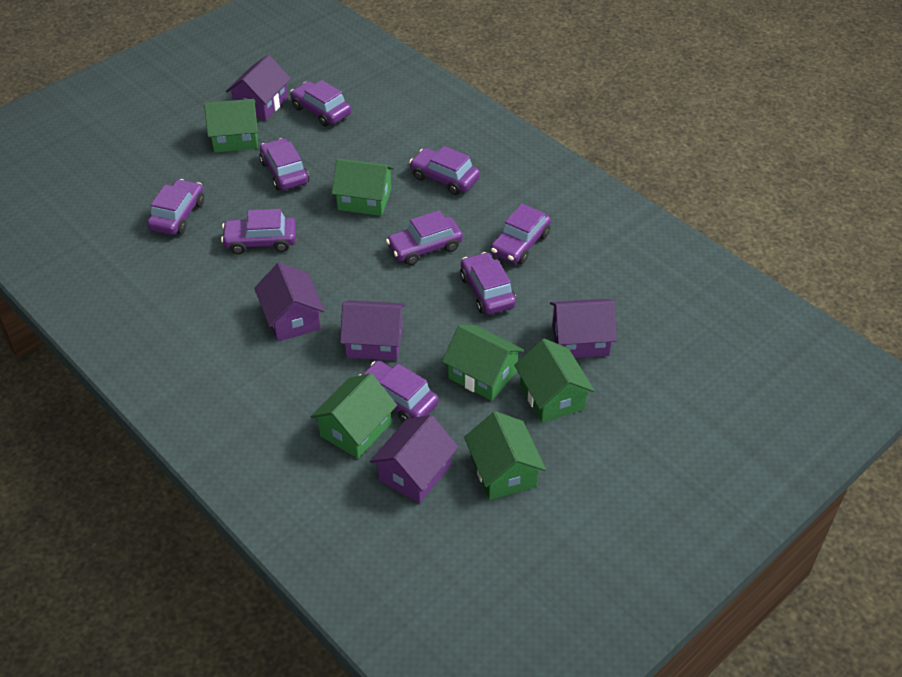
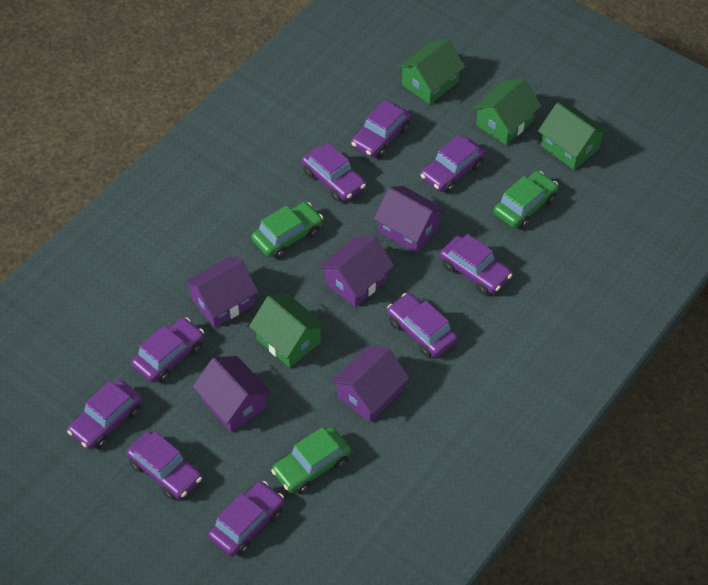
green car: none = 0 -> [252,202,323,259] [271,427,351,494] [494,171,558,229] = 3
green house: [204,99,258,152] [310,373,397,458] [332,158,394,216] [442,325,524,401] [464,411,546,500] [514,339,595,423] = 6 -> [249,294,326,368] [397,39,465,105] [472,78,541,145] [538,102,608,170] = 4

